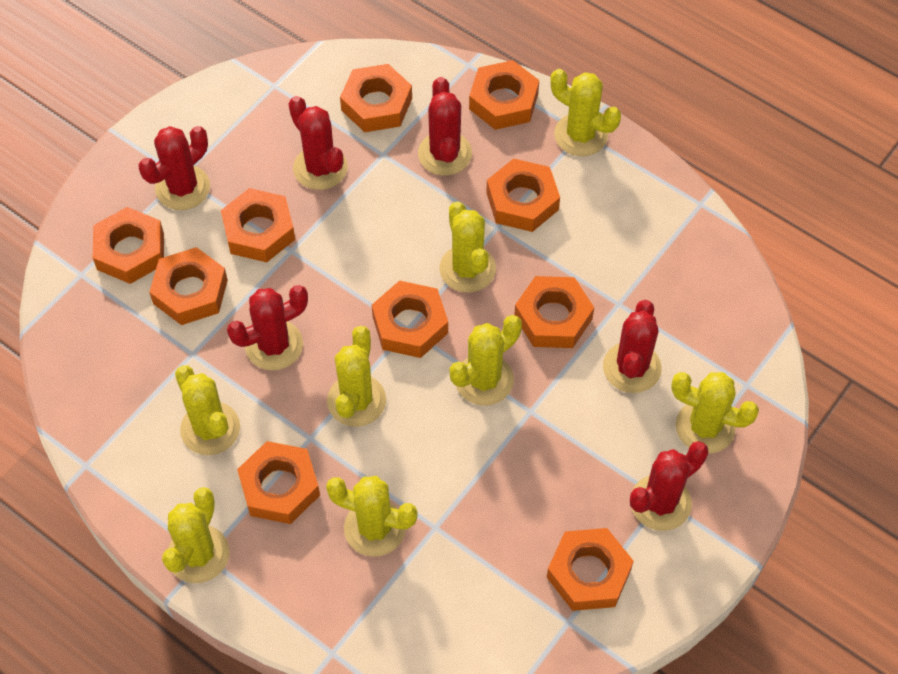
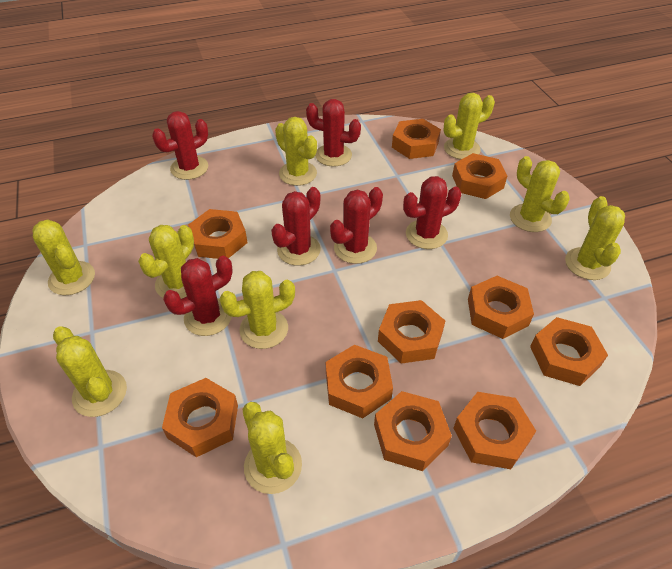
yellow cactus: [162,487,229,583] [175,365,240,455] [326,476,418,557] [327,326,386,427] [439,201,496,293] [450,315,522,406] [550,69,621,156] [671,372,759,453] = 8 -> [32,219,95,295] [53,326,127,417] [138,225,194,299] [220,271,295,349] [242,402,302,494] [275,117,317,186] [443,93,495,159] [510,156,570,232] [565,196,625,280] = 9

